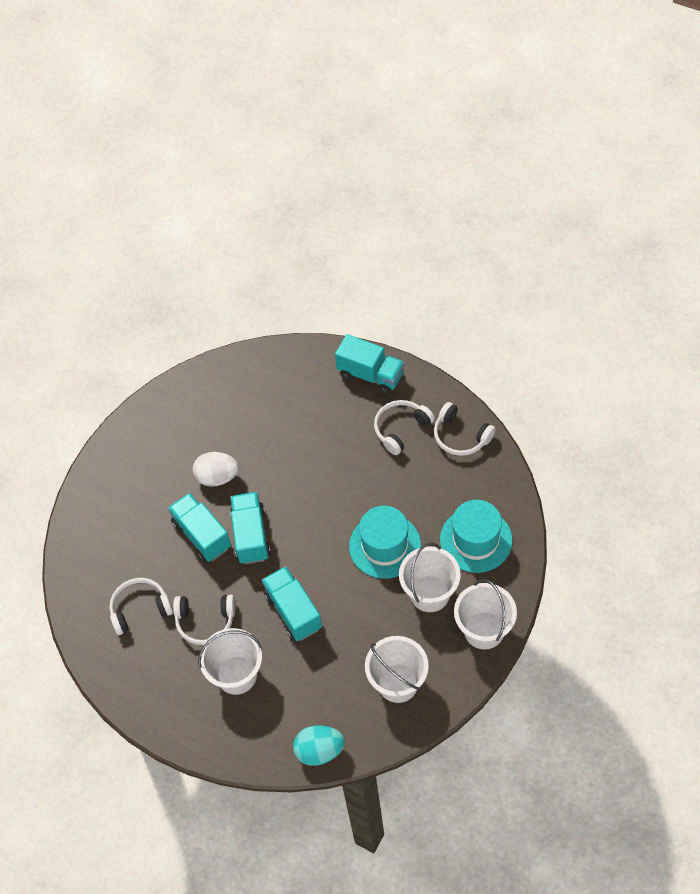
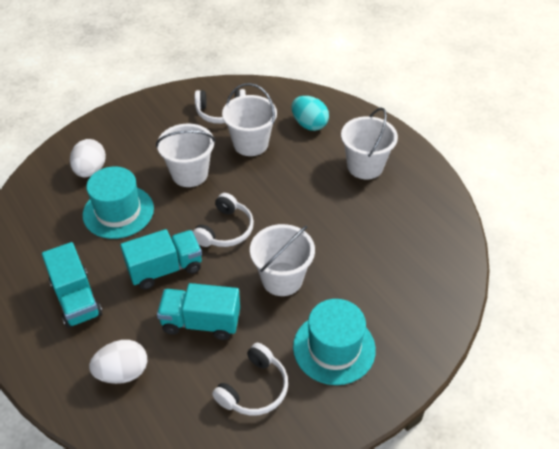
turquoise truck: [168,493,231,562] [230,492,271,564] [262,566,322,641] [335,334,405,394] = 4 -> [42,242,102,328] [120,229,202,289] [157,283,240,340] = 3
white egg: [193,452,239,487] = 1 -> [70,139,106,177] [89,340,147,384] = 2
white headphones: [109,578,173,635] [173,595,236,645] [374,400,435,455] [434,402,496,456] = 4 -> [193,193,254,247] [195,89,246,124] [212,343,288,416] = 3

